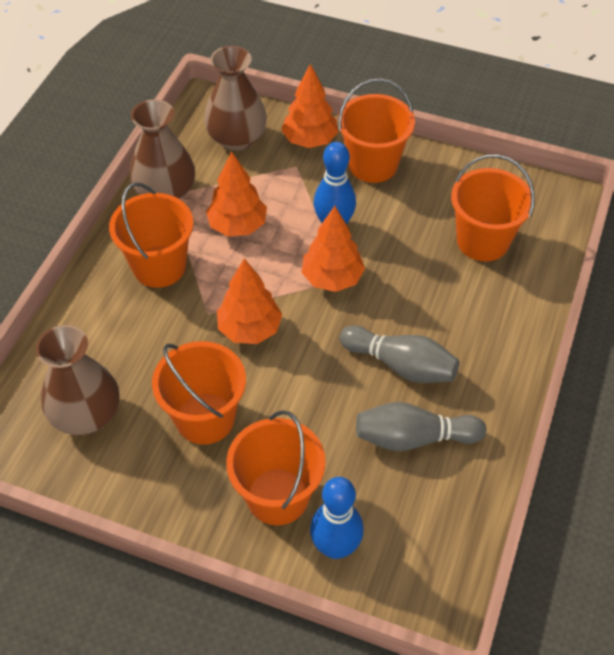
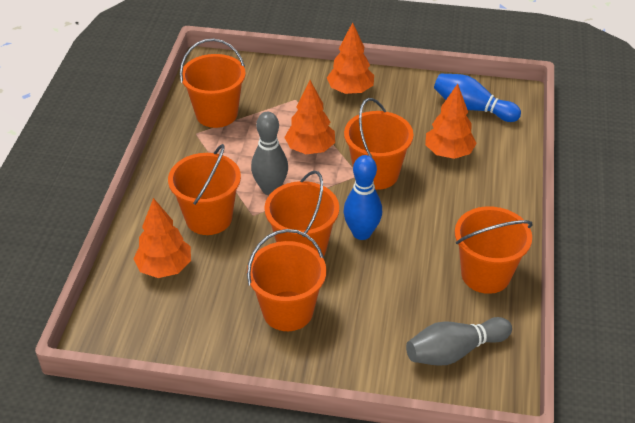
brown vase: [36,325,119,435] [130,99,195,199] [204,46,267,151] = 3 -> none = 0
orange bucket: [109,182,193,288] [152,341,246,445] [226,410,326,525] [338,78,415,183] [451,154,535,261] = 5 -> [168,144,241,235] [180,38,246,128] [247,229,326,331] [264,170,339,257] [344,98,414,190] [455,206,533,294] = 6

